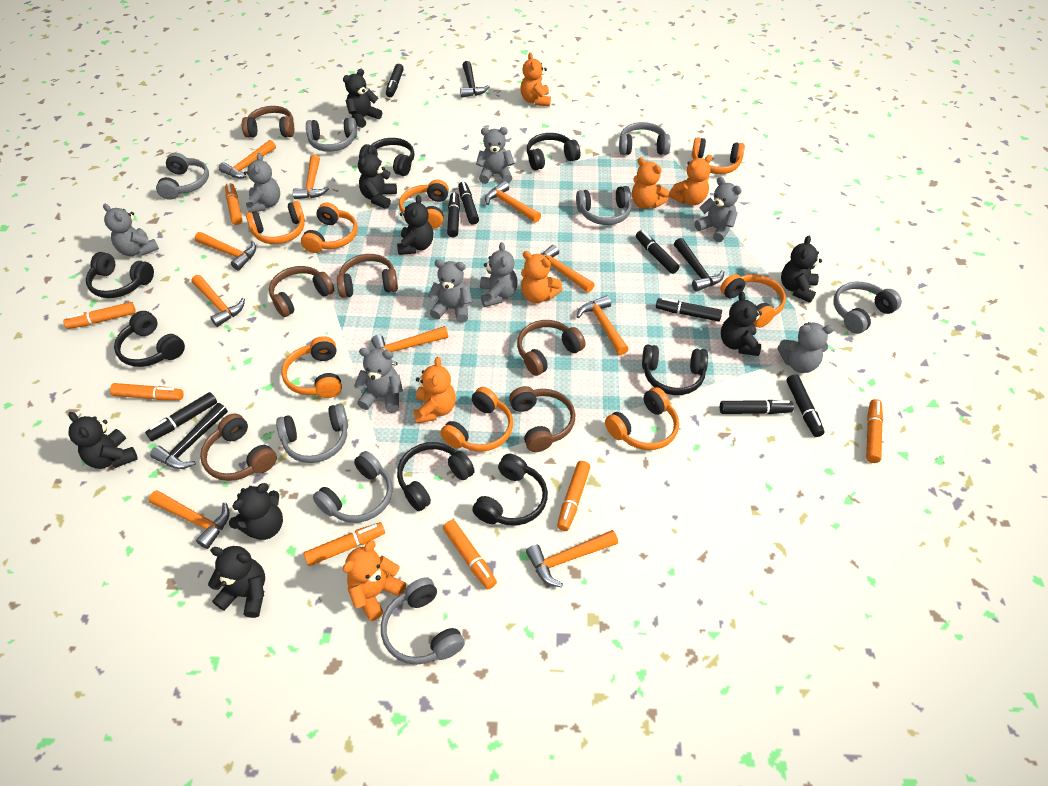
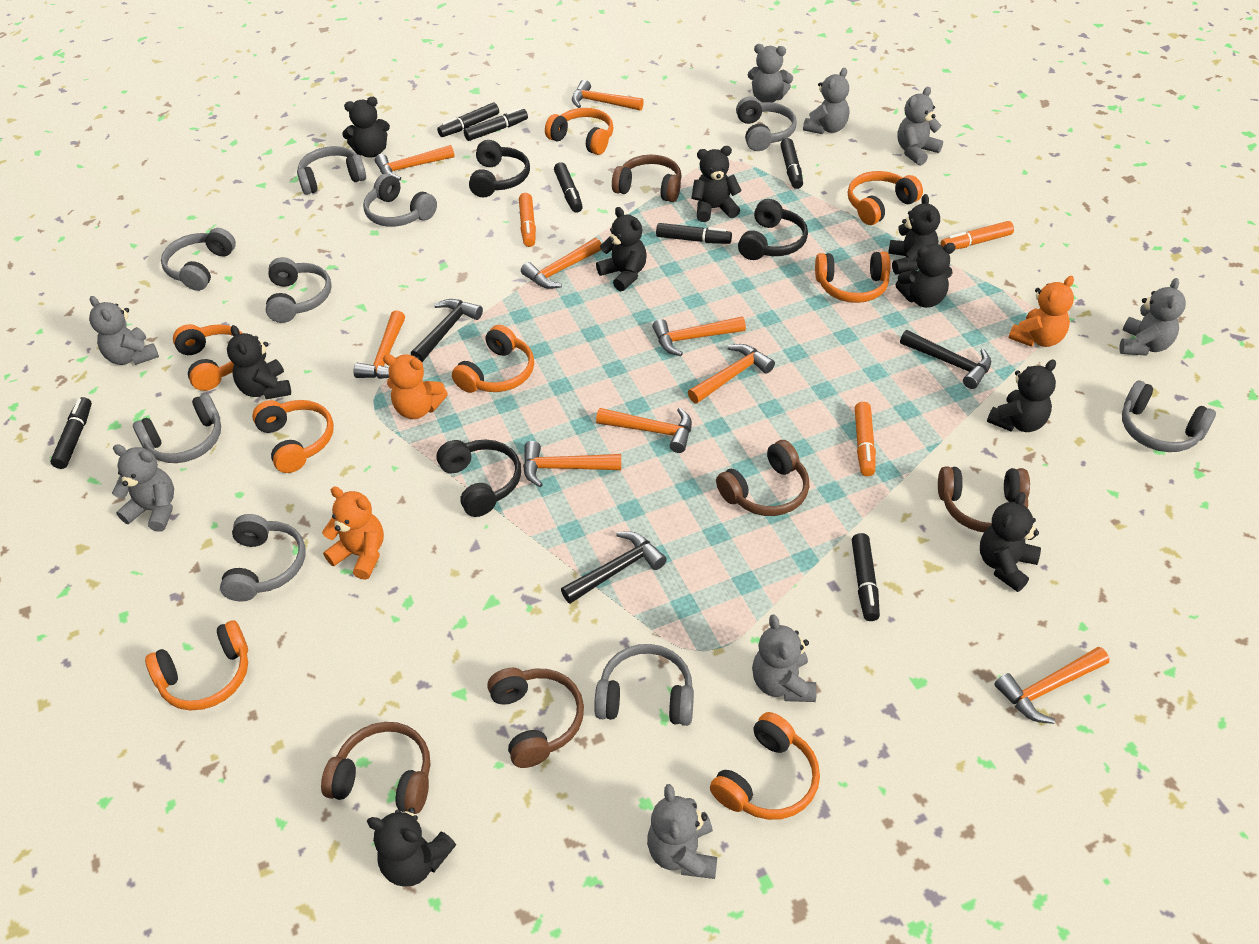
black headphones: [86,252,154,298] [114,311,185,367] [359,138,415,176] [397,442,475,511] [472,454,548,526] [527,133,580,171] [642,345,708,395] = 7 -> [436,439,521,517] [469,140,530,198] [738,199,808,260] = 3
black marker: [145,392,217,441] [386,64,404,97] [447,193,460,237] [458,182,479,225] [636,230,679,274] [656,298,722,322] [720,400,794,414] [787,374,824,437] = 8 -> [50,397,92,469] [437,102,499,137] [464,108,528,141] [554,162,583,213] [656,223,732,244] [780,138,803,189] [852,533,880,621] = 7
black teddy bear: [68,412,138,469] [208,546,265,618] [229,483,283,540] [343,69,382,128] [358,146,397,209] [397,195,433,255] [721,292,762,356] [781,236,822,303] = 8 -> [227,325,291,399] [342,97,390,158] [367,807,456,887] [596,207,647,291] [691,146,742,222] [888,194,940,275] [896,243,955,308] [980,492,1041,592] [987,359,1056,432] = 9
brown headphones: [200,413,277,481] [242,106,294,138] [269,266,334,317] [337,254,398,298] [509,386,575,452] [517,320,586,376] = 6 -> [321,722,430,814] [487,668,584,768] [612,155,682,202] [716,440,810,516] [938,466,1030,532] = 5
grey headphones: [156,153,209,200] [276,404,348,463] [306,118,357,152] [313,451,393,523] [381,577,465,665] [576,186,631,225] [619,122,671,155] [833,282,902,334] = 8 -> [133,393,221,463] [161,228,236,291] [220,514,305,601] [266,257,332,323] [297,146,366,195] [363,174,437,227] [594,644,694,726] [736,97,797,151] [1122,381,1216,452] = 9
orange hammer: [149,490,229,549] [191,275,245,327] [195,232,256,270] [219,140,276,179] [293,155,329,199] [371,326,448,366] [485,181,541,223] [526,530,618,587] [541,245,595,292] [576,295,628,355] = 10 -> [354,311,405,379] [375,145,455,181] [521,238,602,289] [523,441,621,487] [572,80,644,111] [596,408,692,453] [652,316,746,356] [688,344,775,403] [994,646,1109,724] = 9
orange marker: [63,302,136,329] [110,383,183,400] [225,183,242,225] [304,522,385,566] [443,520,497,589] [557,461,590,531] [866,399,883,463] = 7 -> [519,193,536,247] [855,402,876,476] [941,221,1014,250] = 3
orange teddy bear: [343,541,406,621] [413,357,456,423] [520,53,551,106] [521,251,562,303] [632,157,669,209] [669,155,712,205] = 6 -> [322,487,384,580] [383,354,448,419] [1009,276,1074,347] = 3

